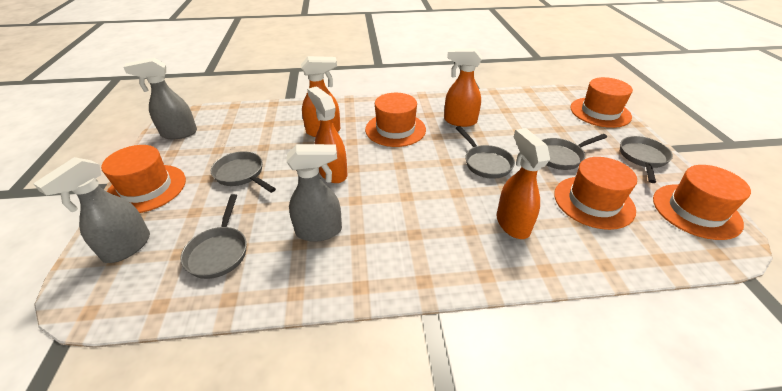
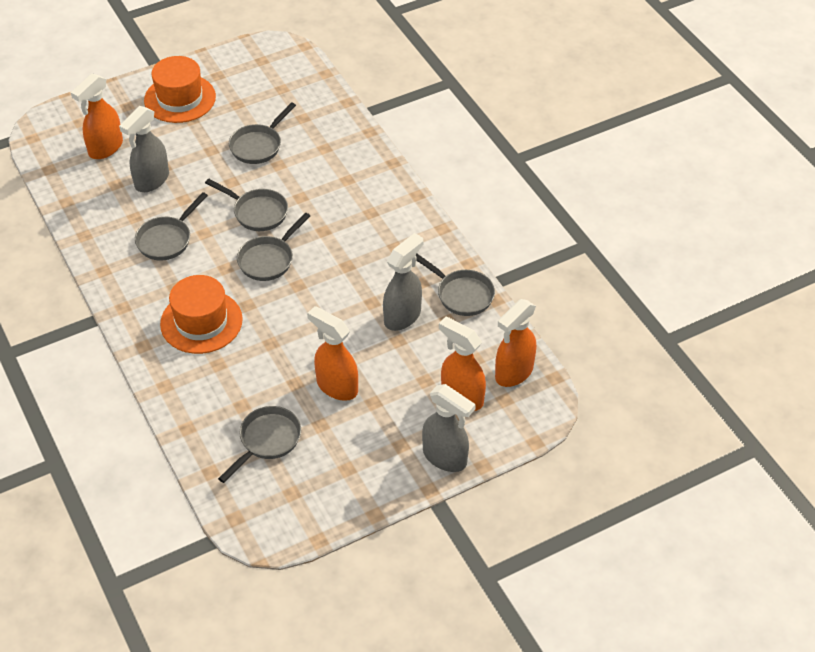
grey pan: [180,194,247,279] [211,151,276,193] [456,126,515,179] [542,134,607,170] [620,136,673,183] = 5 -> [135,192,208,260] [205,179,288,231] [218,406,301,483] [229,103,296,164] [237,212,310,281] [416,254,495,316] = 6
orange hat: [101,145,186,213] [365,93,426,147] [554,157,637,230] [570,77,633,128] [653,165,751,240] = 5 -> [144,56,216,123] [160,275,243,354] = 2

